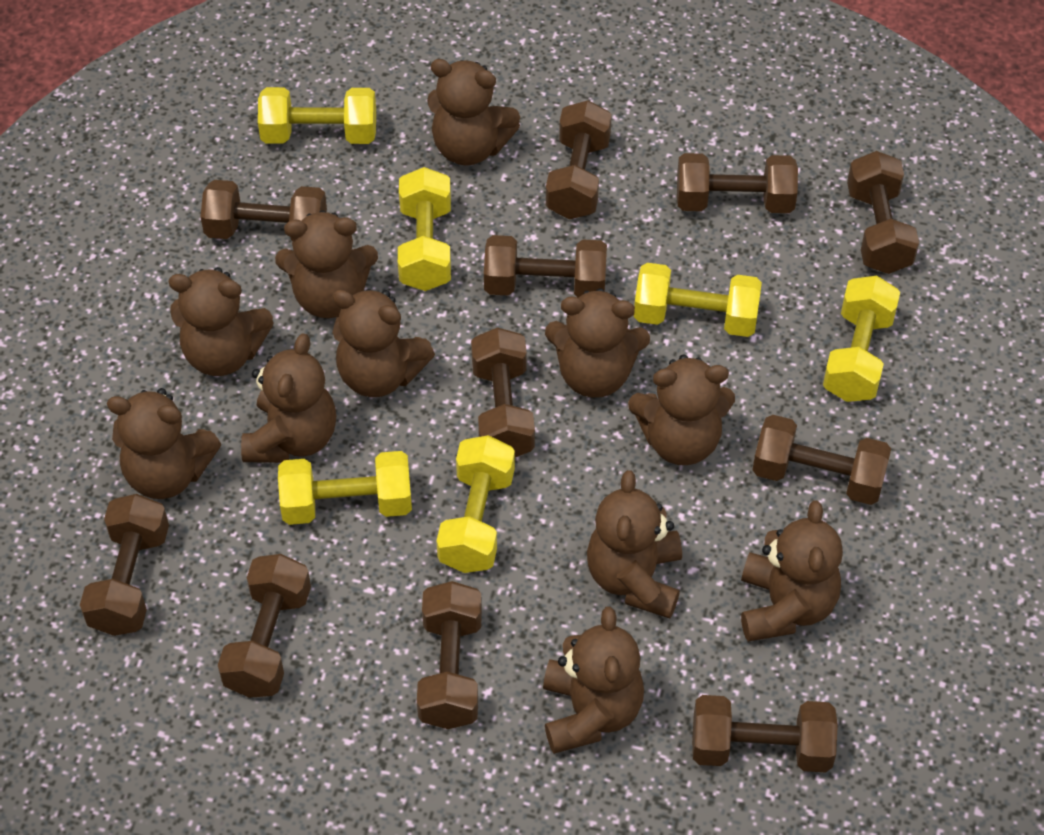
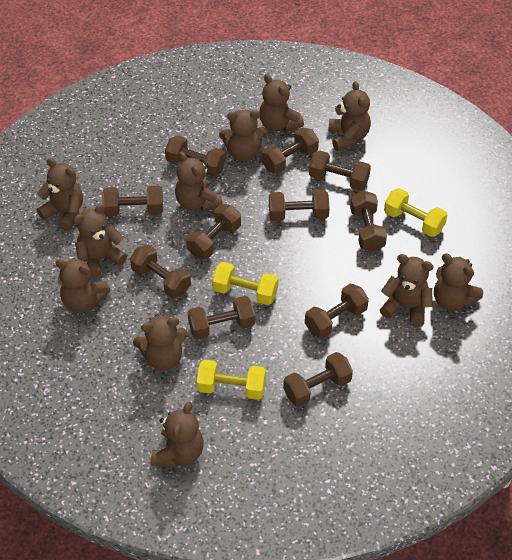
yellow dumbbell: [258,87,376,144] [278,451,412,525] [398,167,451,291] [436,435,515,573] [634,263,762,337] [823,276,900,402] = 6 -> [197,360,266,400] [212,262,278,305] [384,188,448,237] = 3

